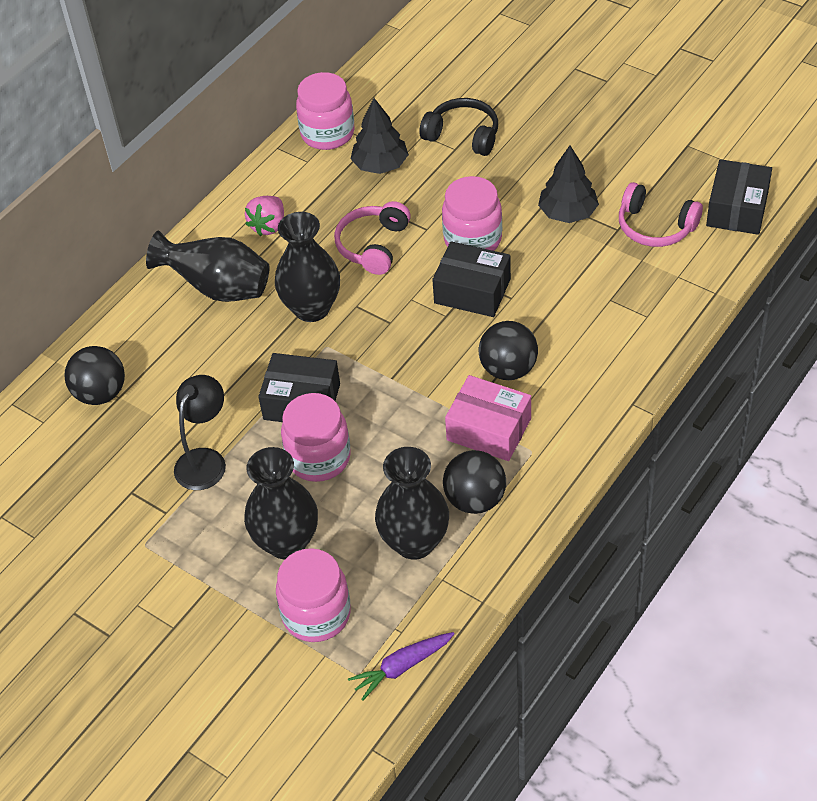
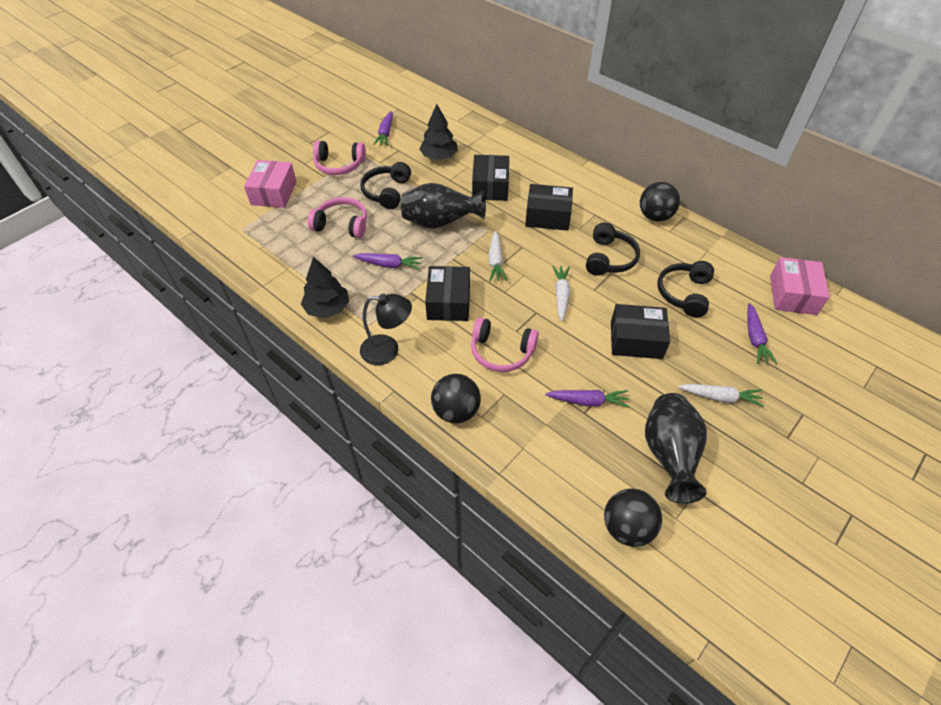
black box: [258,353,340,422] [432,241,511,317] [706,159,772,235] = 3 -> [425,266,470,321] [472,155,509,201] [525,184,573,231] [611,304,670,359] = 4
black headphones: [419,98,498,156] = 1 -> [360,162,411,209] [586,223,640,276] [657,261,714,317] = 3
black vase: [146,231,269,302] [244,447,318,559] [275,212,340,322] [375,447,449,560] = 4 -> [401,183,486,229] [645,393,707,504] = 2
pink box: [445,375,531,461] = 1 -> [244,160,297,208] [770,257,830,315] = 2
pink headphones: [334,201,411,275] [619,182,703,247] = 2 -> [308,197,367,238] [313,140,366,175] [471,317,539,372] = 3
pink jar: [276,548,351,642] [281,393,351,482] [296,72,355,150] [442,176,502,251] = 4 -> none = 0
pink strawberry: [245,196,284,236] = 1 -> none = 0
purple carrot: [348,632,455,701] = 1 -> [353,253,423,270] [373,111,393,146] [545,390,630,408] [748,303,777,364] = 4
white carrot: none = 0 -> [489,231,507,281] [552,266,570,321] [678,384,764,407] = 3

